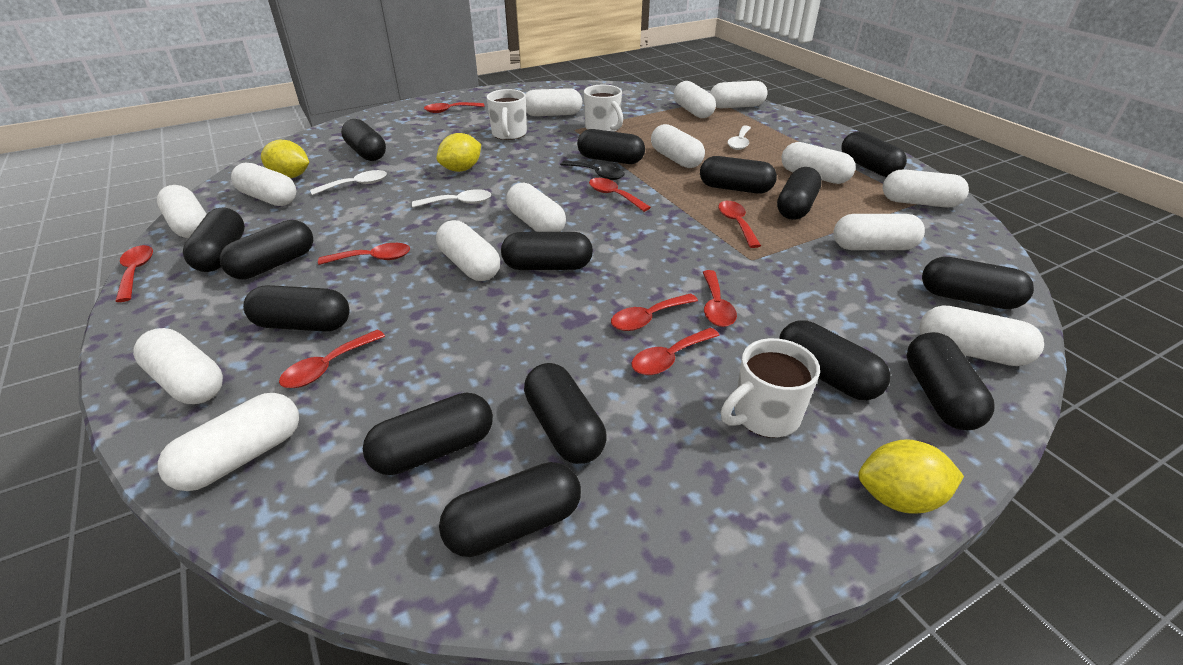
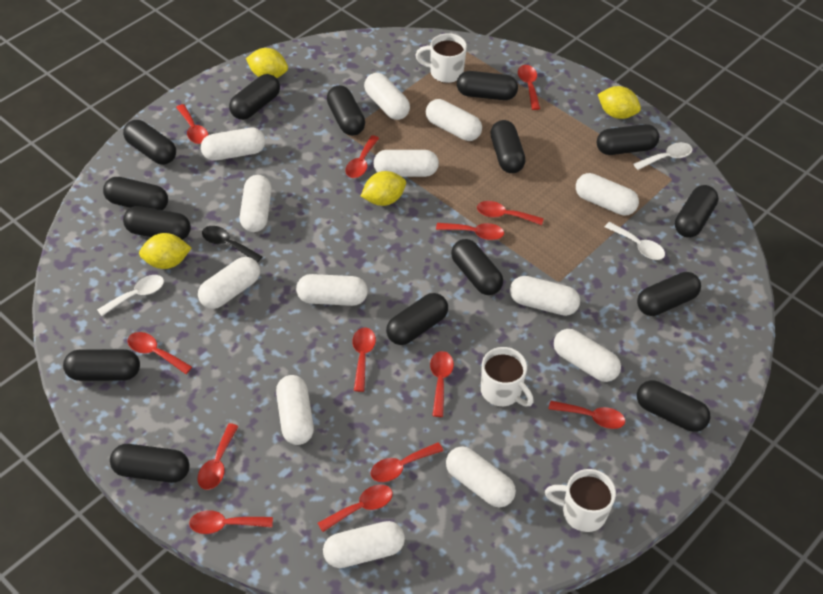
red spoon: [115,245,153,302] [279,330,385,388] [318,243,410,265] [424,102,485,113] [589,178,651,212] [611,293,698,331] [632,328,720,375] [703,270,737,327] [718,201,761,248] = 9 -> [128,332,192,374] [176,104,209,144] [189,510,273,534] [198,423,239,490] [318,485,393,532] [345,135,379,178] [352,327,376,392] [370,442,443,482] [430,351,454,417] [436,223,504,240] [477,201,544,225] [518,65,540,110] [549,401,625,429] = 13
white capsule: [133,328,223,404] [157,185,207,238] [158,393,299,491] [231,162,296,206] [436,220,500,281] [506,182,566,232] [526,88,582,116] [651,124,705,168] [674,81,716,118] [710,81,768,108] [782,142,856,184] [833,214,925,250] [883,169,969,207] [919,305,1044,366] = 14 -> [198,257,260,309] [201,128,265,161] [240,175,272,232] [276,375,314,445] [296,274,368,306] [323,521,405,568] [364,73,410,120] [373,150,439,177] [426,99,482,141] [446,446,516,508] [510,276,580,316] [554,329,621,382] [576,173,639,215] = 13
yellow lemon: [261,140,309,178] [437,133,481,172] [858,439,964,514] = 3 -> [139,233,191,269] [246,48,288,78] [361,171,406,206] [598,86,641,119] = 4

